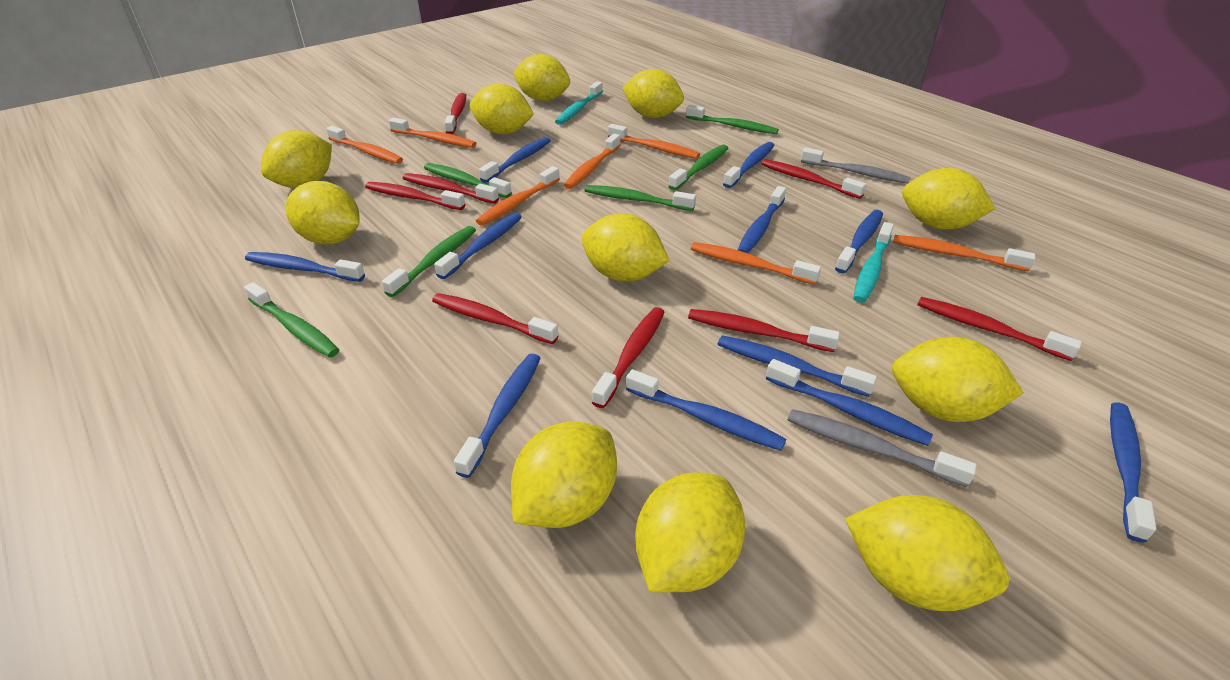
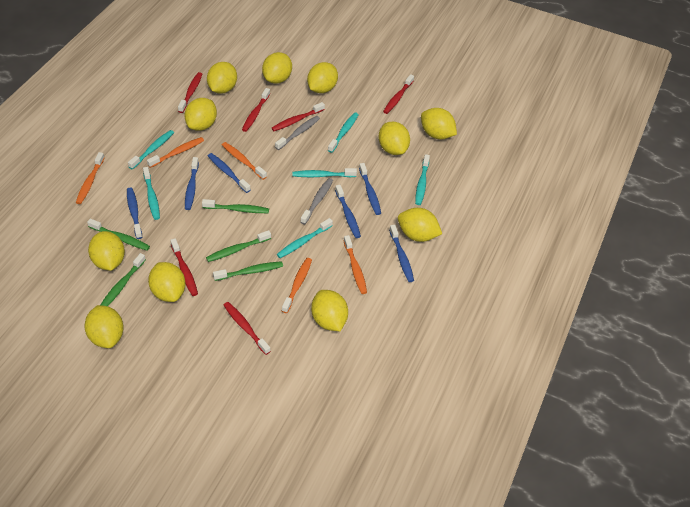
blue toothbrush: [245,252,365,282] [434,213,522,279] [454,353,541,478] [479,137,551,183] [626,369,786,451] [718,335,877,397] [723,142,775,188] [738,186,786,253] [766,359,933,446] [835,210,883,273] [1110,403,1156,543] = 11 -> [127,187,142,239] [185,157,199,210] [208,153,250,193] [335,185,361,238] [359,163,381,215] [389,225,414,282] = 6
green toothbrush: [244,282,339,358] [382,226,476,297] [424,163,512,198] [584,185,696,211] [668,145,729,190] [686,105,779,134] = 6 -> [87,219,150,251] [101,253,146,306] [202,199,269,213] [206,230,271,262] [213,261,283,281] = 5
orange toothbrush: [326,126,403,164] [389,118,476,148] [476,166,560,226] [564,134,621,189] [608,124,700,159] [691,242,821,285] [893,235,1036,271] = 7 -> [76,152,104,204] [147,137,204,168] [222,142,267,180] [282,258,312,313] [344,235,367,294] = 5
red toothbrush: [365,182,465,210] [403,173,499,204] [432,293,558,344] [444,93,466,134] [592,307,665,408] [688,309,840,352] [762,159,867,199] [918,297,1082,361] = 8 -> [170,238,198,296] [178,72,202,113] [224,302,271,355] [242,88,270,132] [272,102,325,131] [383,74,414,114] = 6
turquoise toothbrush: [555,81,603,125] [853,222,894,303] = 2 -> [128,130,174,170] [143,167,160,220] [277,218,333,258] [292,168,357,177] [328,112,359,153] [415,154,430,205] = 6

